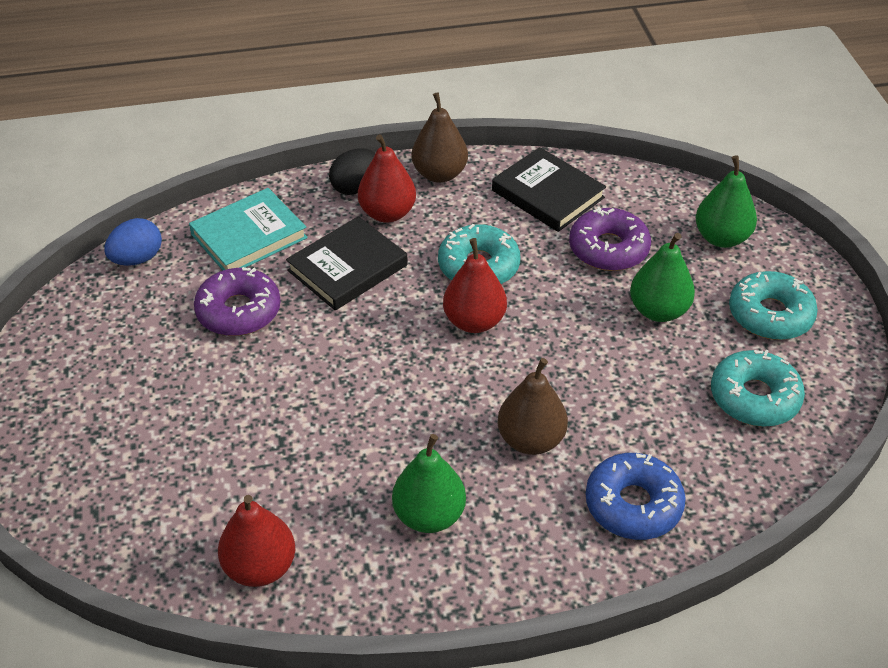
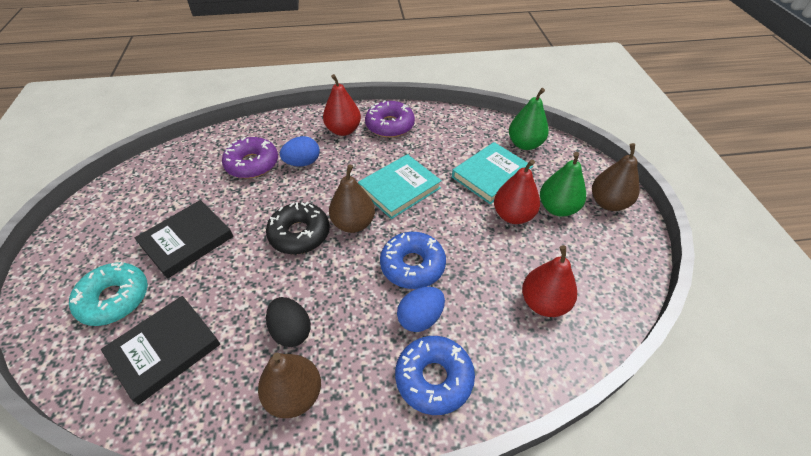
black donut: none = 0 -> [266,202,330,254] = 1
blue donut: [586,453,686,540] = 1 -> [380,232,446,289] [395,336,475,415] = 2
blue egg: [104,218,162,266] = 1 -> [280,136,320,167] [397,287,445,332] = 2
brown pear: [411,92,468,183] [497,358,568,455] = 2 -> [258,352,321,418] [329,164,375,233] [592,143,640,211] = 3
green pear: [392,434,466,533] [630,233,695,322] [696,155,757,248] = 3 -> [509,88,549,150] [540,152,586,217] = 2
turquoise book: [189,188,308,270] = 1 -> [358,154,442,219] [452,142,533,204] = 2
turquoise donut: [438,224,520,284] [711,350,805,427] [729,271,818,340] = 3 -> [69,262,148,326] = 1

